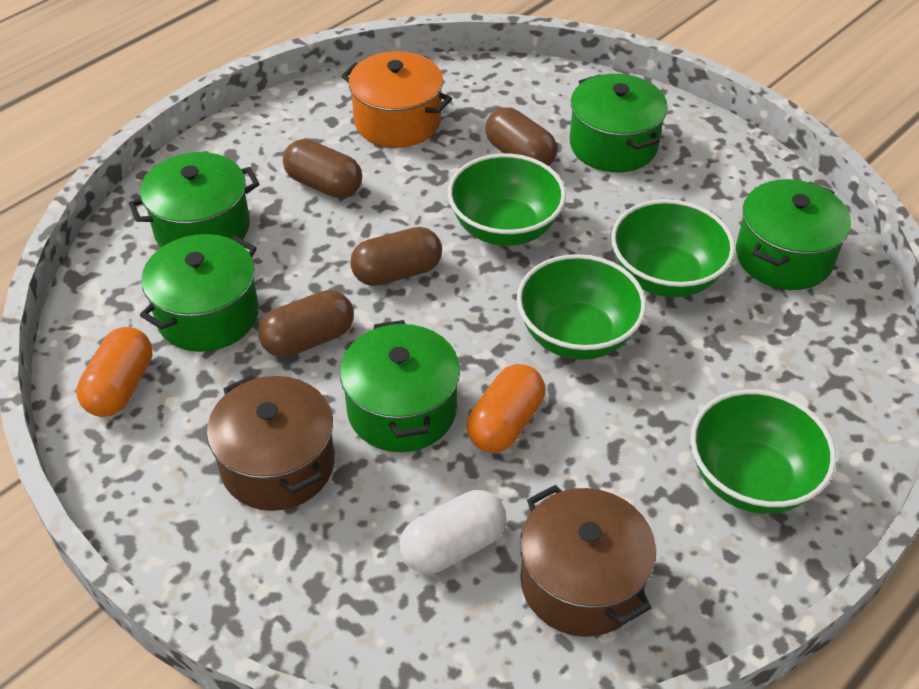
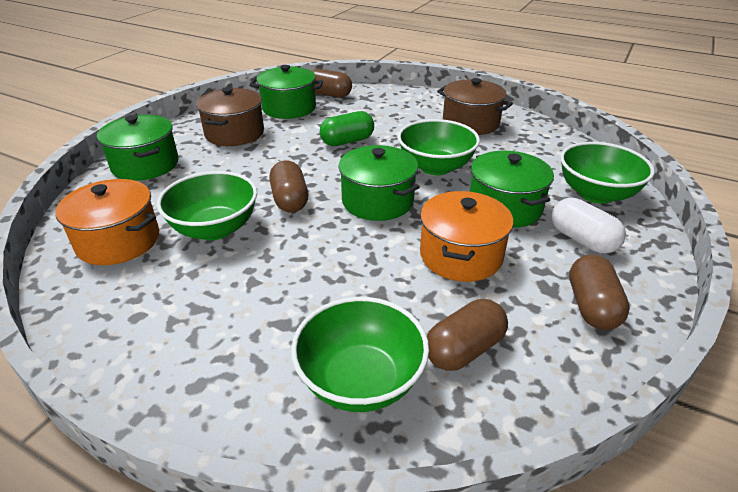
green capsule: none = 0 -> [320,111,374,146] = 1
green pot: [129,152,259,248] [140,234,259,352] [340,320,460,452] [570,74,668,172] [736,179,851,290] = 5 -> [97,115,178,181] [250,65,323,119] [339,145,420,221] [470,151,554,228] = 4
orange capsule: [77,327,153,417] [467,364,545,453] = 2 -> none = 0
orange pot: [341,51,452,148] = 1 -> [55,179,159,265] [420,191,513,282] = 2

